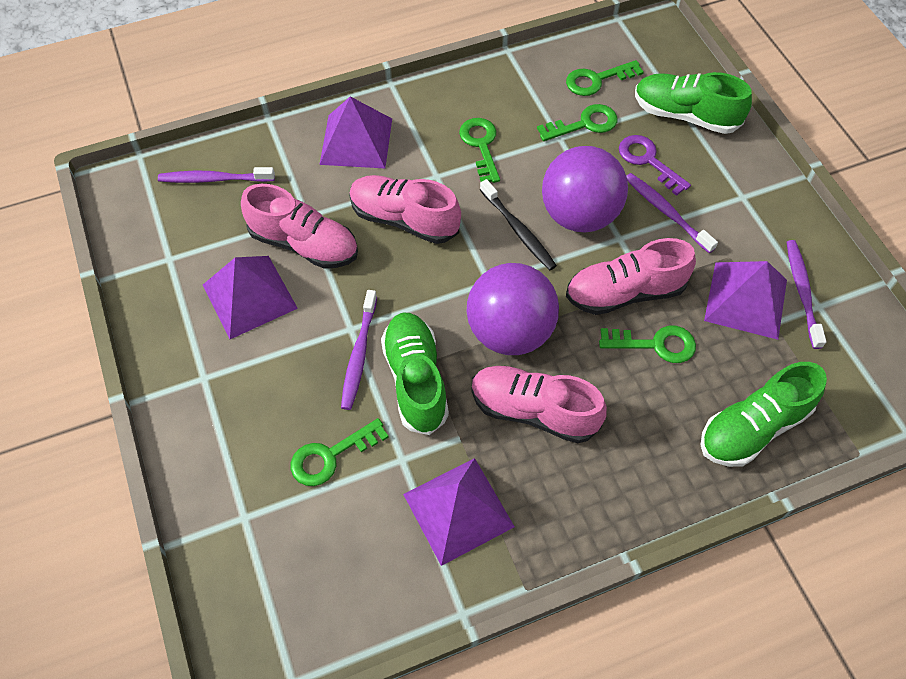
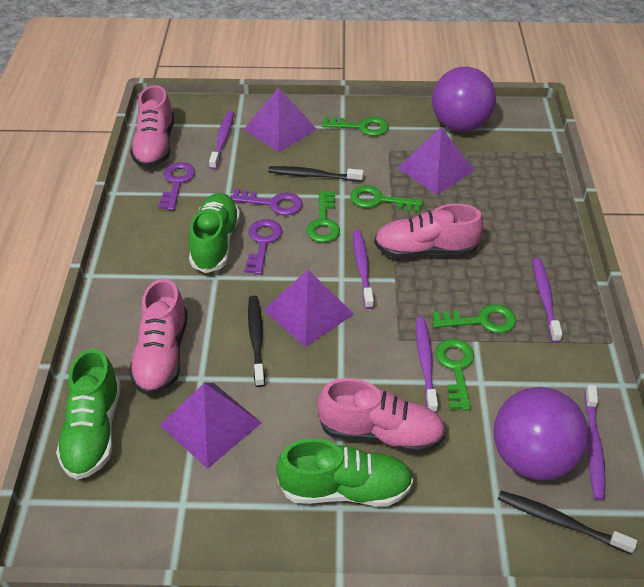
black toothbrush: [480,179,557,271] = 1 -> [248,296,265,387] [268,166,364,182] [498,491,637,554] = 3
purple key: [619,135,691,196] = 1 -> [158,162,195,210] [230,189,302,216] [244,219,282,275] = 3
purple toothbrush: [158,167,275,183] [341,290,377,410] [627,173,718,253] [787,240,826,349] = 4 -> [209,111,234,170] [353,230,374,309] [416,317,438,413] [533,258,563,343] [585,385,605,501] = 5

